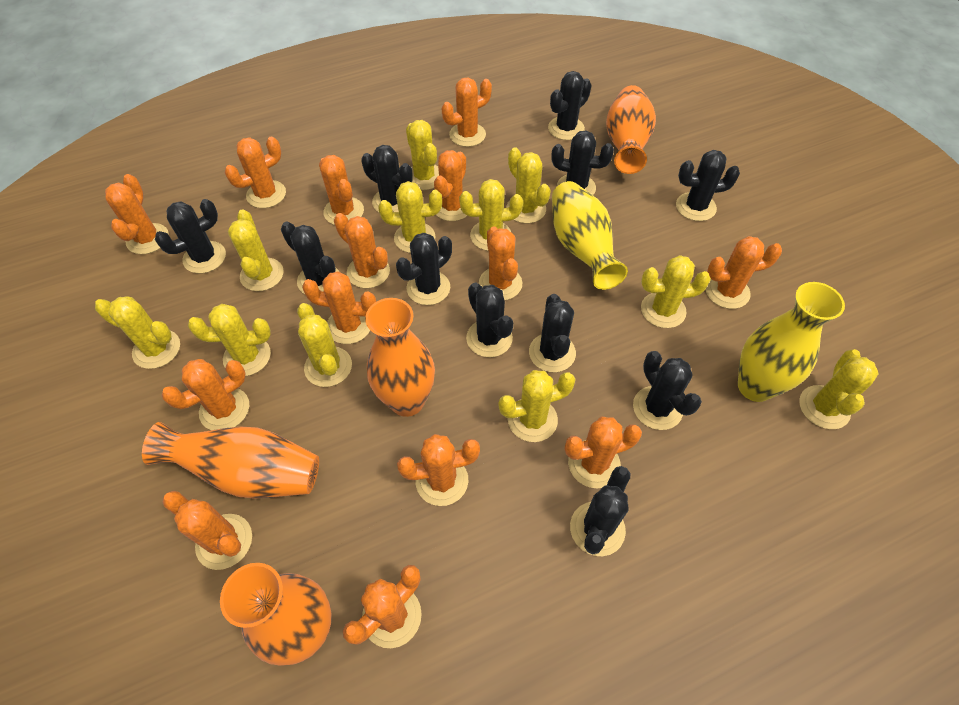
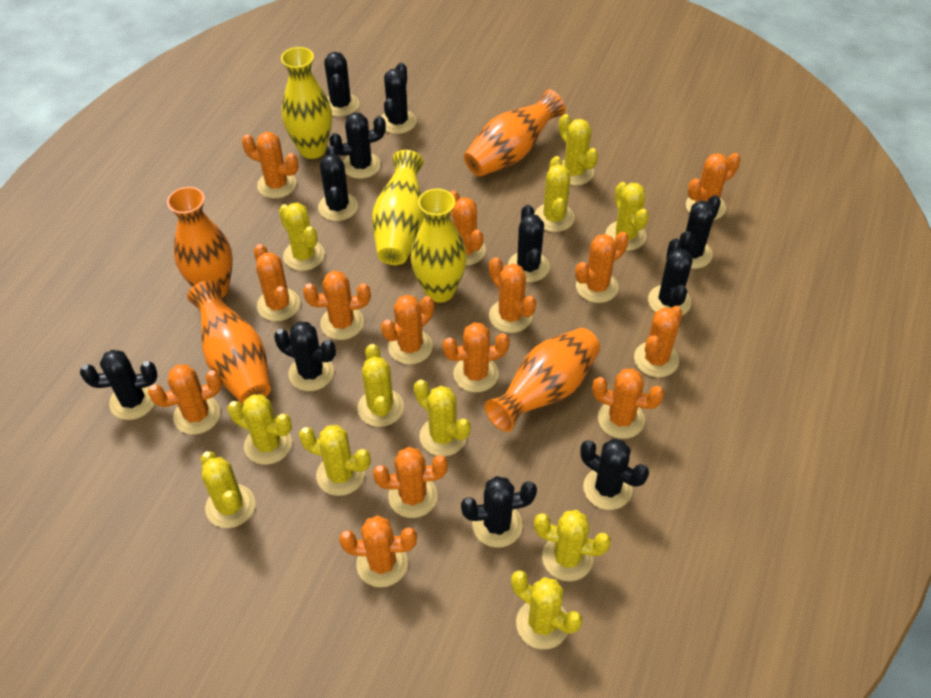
yellow vase: [552,181,628,290] [738,282,845,402] = 2 -> [281,47,332,159] [372,150,425,265] [411,189,467,303] = 3

